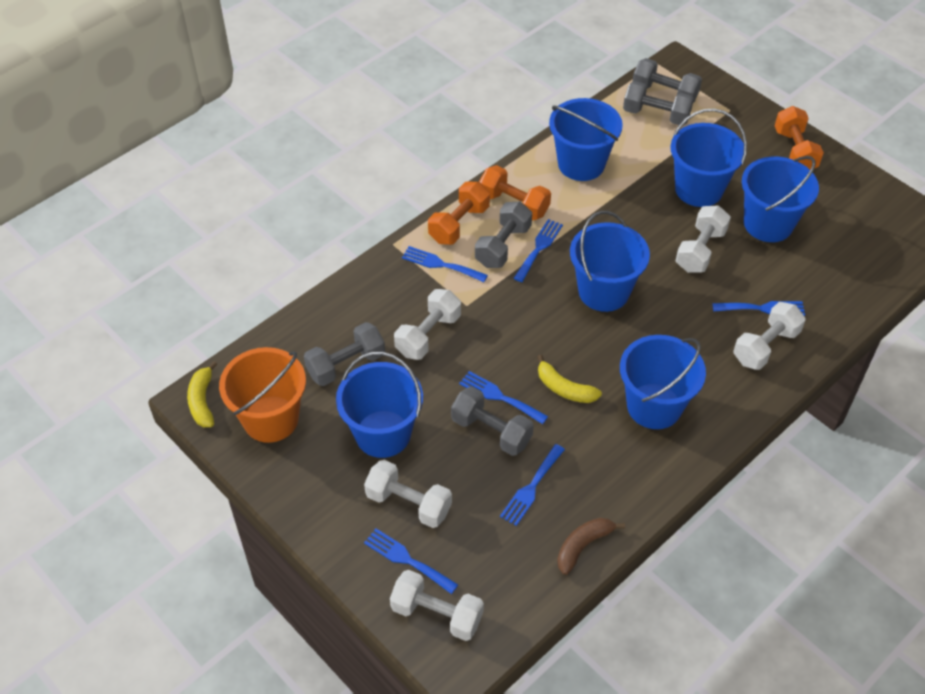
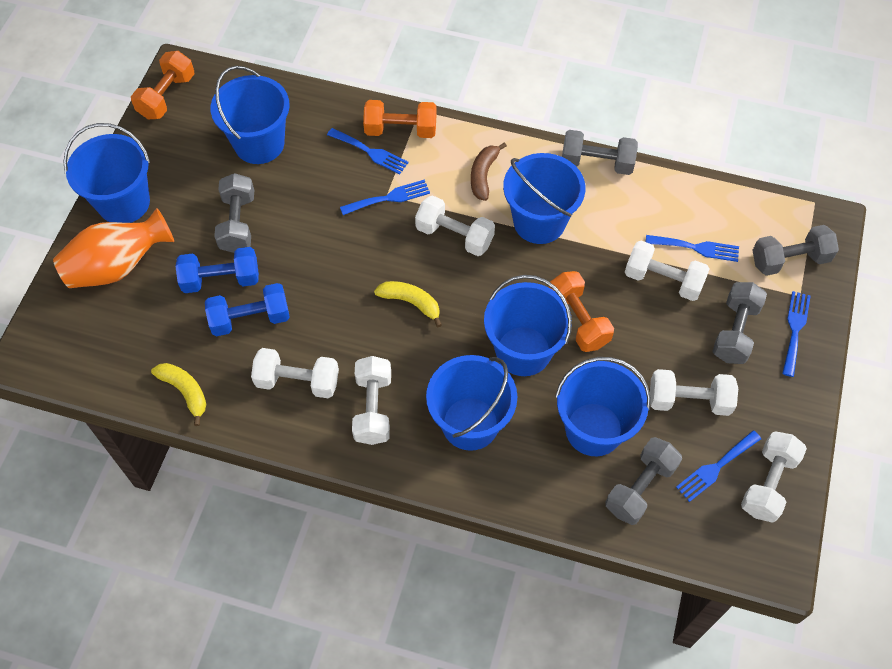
blue dumbbell: none = 0 -> [175,247,259,293] [205,283,290,336] = 2
blue fork: [364,529,458,594] [402,246,488,282] [459,371,548,424] [500,444,565,526] [513,219,563,282] [712,301,805,316] = 6 -> [327,128,409,174] [340,180,430,215] [646,235,739,262] [676,430,761,502] [782,291,811,377] = 5
orange bucket: [219,347,306,443] = 1 -> none = 0
orange vase: none = 0 -> [53,208,174,288] = 1
white dumbbell: [364,460,452,528] [390,570,484,641] [394,289,461,360] [676,205,731,273] [734,302,806,370] = 5 -> [251,348,339,398] [352,356,391,445] [415,195,495,256] [625,241,710,301] [650,369,738,416] [741,431,807,523] = 6

